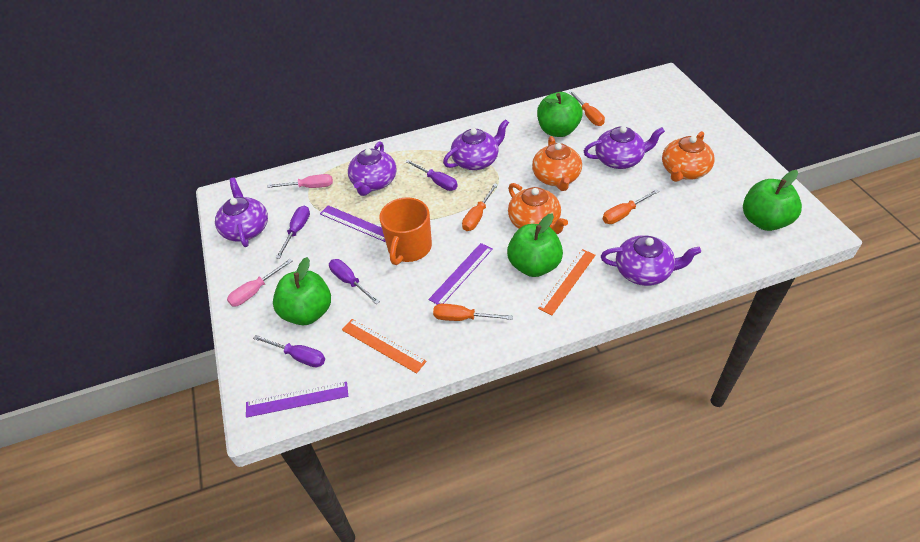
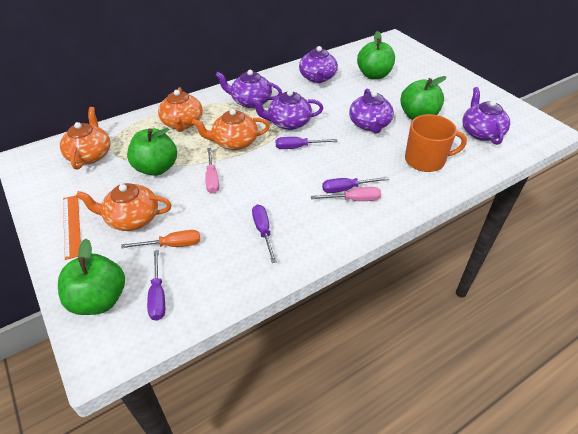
orange ruler: [342,319,427,374] [538,249,596,315] = 2 -> [63,195,81,260] = 1
orange screwdriver: [433,304,513,321] [462,183,498,231] [569,91,605,126] [603,189,659,224] = 4 -> [121,230,200,248] = 1
orange teapot: [508,183,568,234] [532,136,582,191] [662,131,715,182] = 3 -> [60,107,111,170] [76,183,172,231] [158,87,203,132] [192,109,270,150] = 4
purple ruler: [246,382,348,418] [320,205,385,242] [429,243,493,305] = 3 -> none = 0

